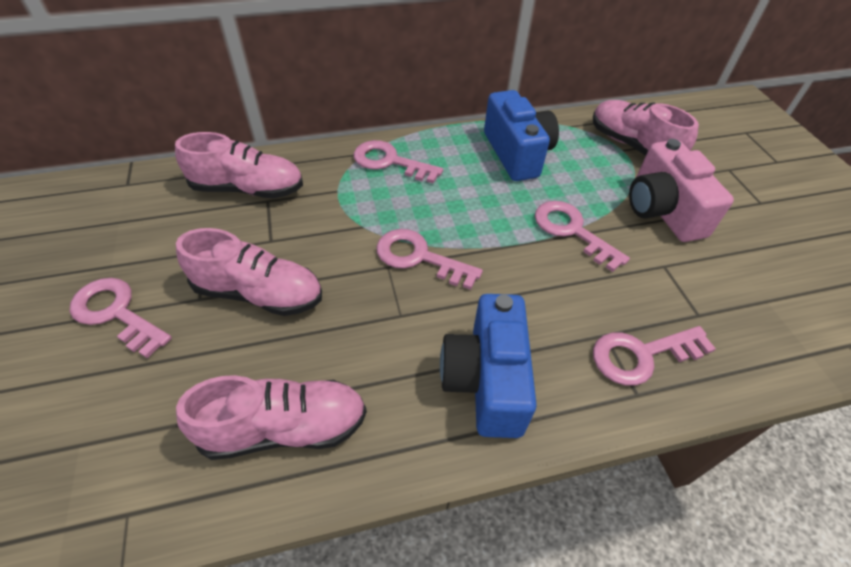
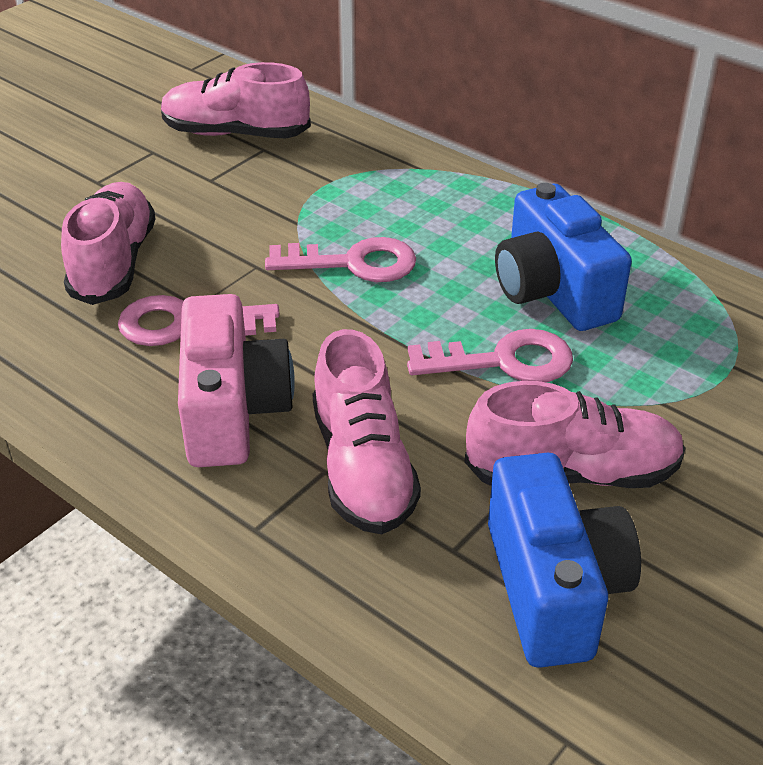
pink key: [70,278,172,358] [353,140,443,184] [376,229,483,290] [535,201,630,272] [593,326,716,386] = 5 -> [118,295,280,346] [265,237,416,282] [407,329,573,382] = 3

